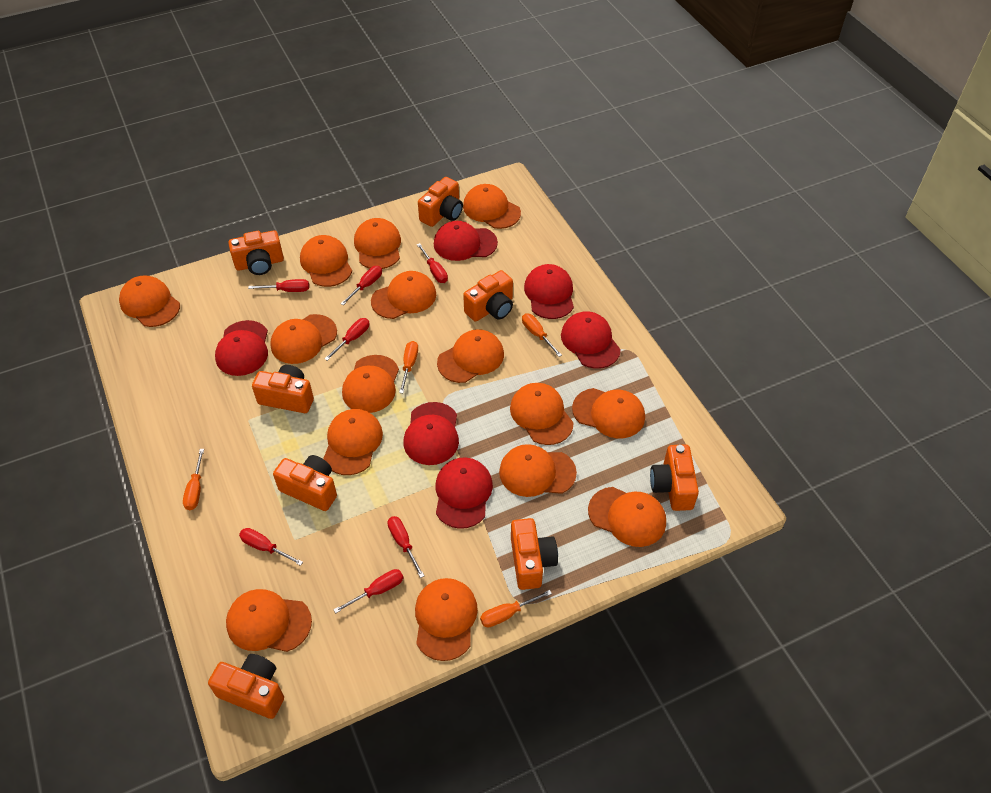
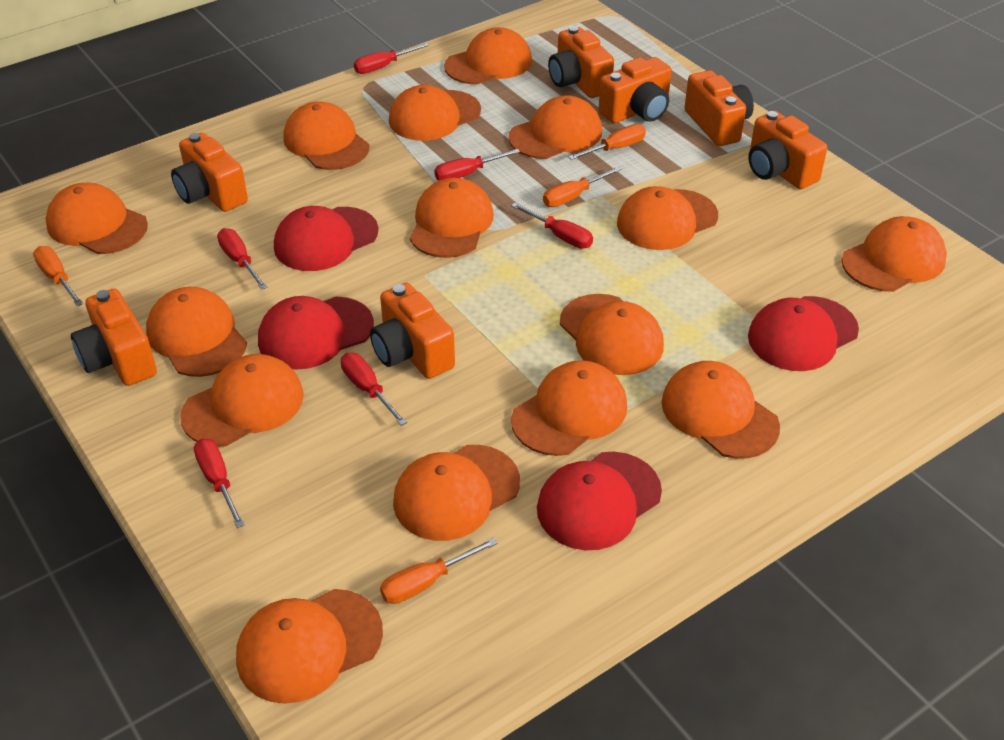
orange camera: [208,654,284,719] [228,230,284,275] [252,365,314,413] [273,455,337,511] [418,177,463,227] [463,270,513,322] [511,518,558,590] [650,444,699,511] = 8 -> [71,288,157,386] [171,133,248,212] [370,283,455,379] [548,26,614,98] [599,57,672,123] [684,70,754,146] [748,111,827,189] = 7
red cap: [215,320,268,376] [403,402,459,465] [434,221,498,261] [435,457,493,529] [524,264,574,319] [561,311,621,369] = 6 -> [258,296,374,370] [274,206,379,271] [537,452,662,550] [748,296,859,371] = 4
red screwdriver: [239,528,303,566] [248,279,309,292] [325,318,370,361] [333,569,403,613] [340,266,382,305] [387,516,424,578] [417,243,448,283] = 7 -> [194,439,245,528] [217,228,267,290] [341,353,407,426] [354,43,429,74] [434,149,520,180] [511,203,593,249] = 6

